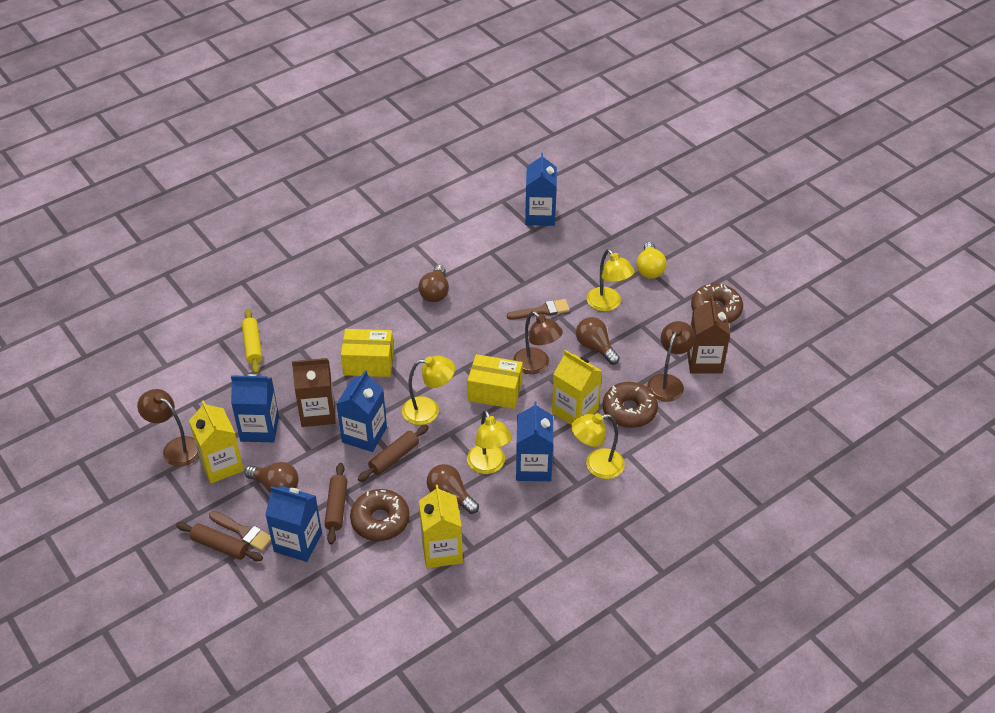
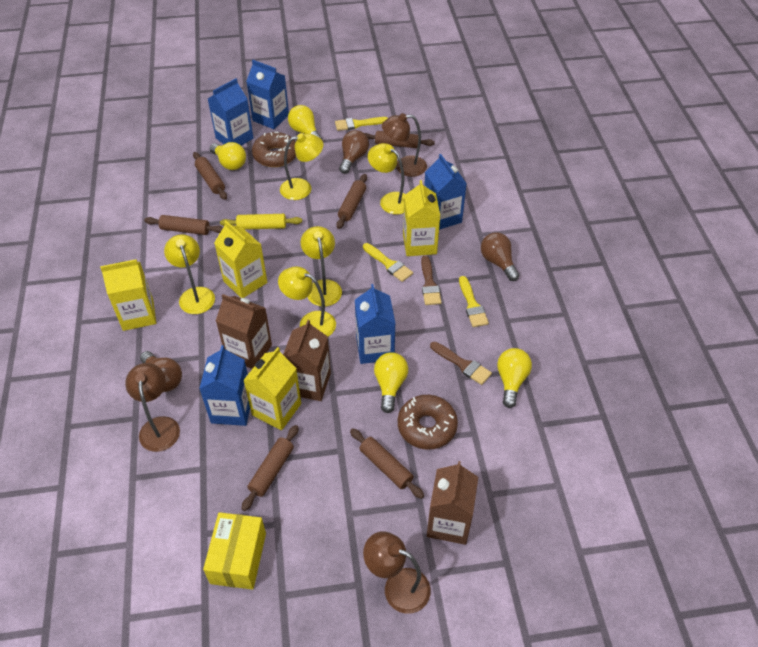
brown carton: [292,358,335,427] [687,296,730,374] = 2 -> [216,294,272,369] [283,320,331,401] [427,461,478,545] = 3
brown donut: [350,489,410,541] [603,382,658,428] [691,284,743,323] = 3 -> [252,132,296,167] [398,395,458,450] = 2
brown light bulb: [245,462,299,493] [418,265,449,302] [427,464,479,514] [576,317,620,365] = 4 -> [140,351,182,392] [339,130,369,174] [481,232,519,281] = 3
brown rolling pin: [176,522,263,561] [324,463,347,544] [358,425,429,482] = 3 -> [144,215,223,235] [193,152,227,200] [241,425,299,511] [336,174,367,229] [350,428,424,499] [364,131,435,148] = 6
yellow box: [341,329,394,377] [467,354,523,409] = 2 -> [203,512,266,590] = 1
yellow brush: none = 0 -> [335,117,388,131] [363,243,413,282] [459,276,489,327] = 3
yellow carton: [189,400,244,483] [419,485,463,568] [552,350,602,425] = 3 -> [100,259,156,331] [214,220,267,298] [243,347,301,430] [403,180,440,256] = 4
yellow lamp: [402,356,455,425] [467,410,512,474] [571,413,625,479] [587,249,635,311] = 4 -> [164,234,215,314] [278,266,336,337] [280,133,323,200] [301,226,342,306] [368,143,405,214] = 5
yellow light bulb: [636,242,666,279] = 1 -> [210,142,246,170] [288,105,322,139] [374,352,408,413] [497,348,532,408] = 4

